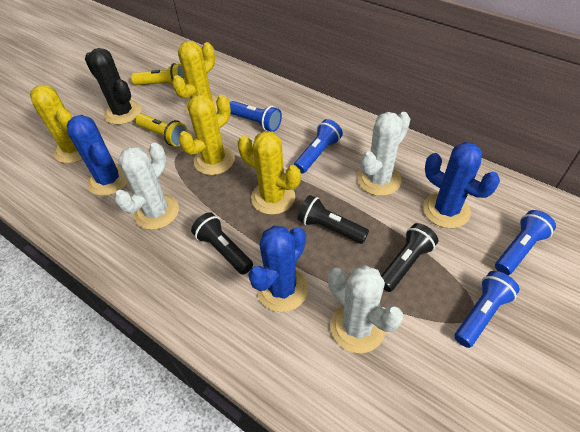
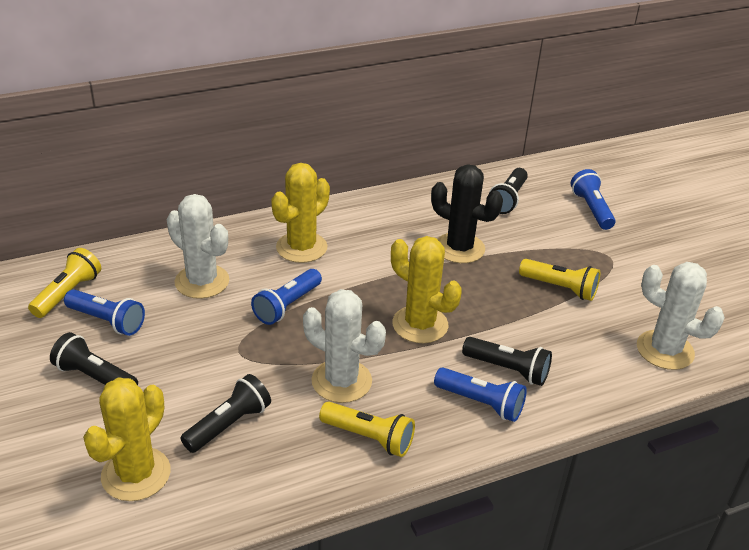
black flashlight: [191,212,253,275] [298,195,369,244] [381,223,438,292] = 3 -> [50,332,138,386] [180,374,271,453] [462,337,552,386] [488,168,528,214] = 4
blue cactus: [67,115,128,196] [248,226,308,312] [423,142,500,228] = 3 -> none = 0
yellow cactus: [30,85,83,163] [172,41,218,115] [178,94,235,175] [238,131,301,215] = 4 -> [83,377,170,501] [271,163,330,263] [391,236,462,343] = 3
yellow flashlight: [131,63,185,85] [136,114,188,147] = 2 -> [28,248,101,318] [319,402,415,457] [519,259,600,301] = 3

